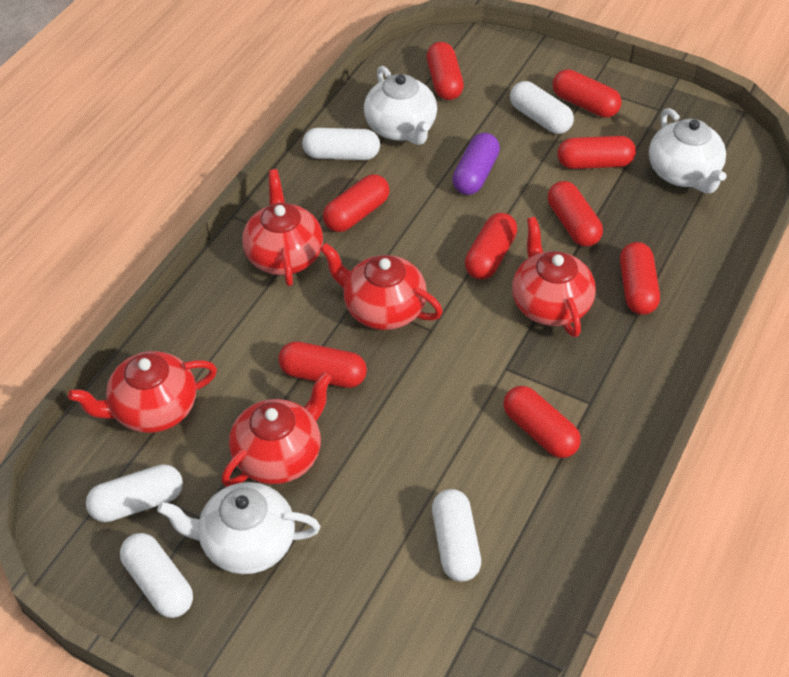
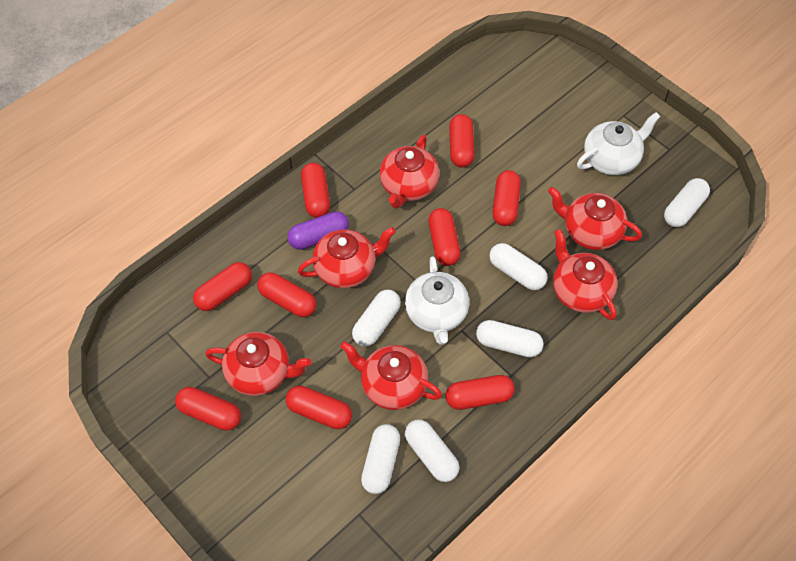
red teapot: [68,351,217,433] [221,372,332,487] [242,169,323,286] [320,243,443,330] [512,217,596,337] = 5 -> [205,332,312,396] [298,227,396,288] [340,341,442,410] [380,135,439,209] [548,187,642,250] [553,229,618,320] = 6
white capsule: [86,464,183,522] [120,533,193,618] [302,128,380,160] [432,489,481,582] [510,81,574,134] = 5 -> [352,290,401,346] [361,424,400,494] [405,419,459,482] [476,320,544,357] [489,243,548,290] [664,178,710,227] = 6
white teapot: [157,482,320,574] [364,66,437,145] [649,108,727,193] = 3 -> [405,256,469,345] [577,112,661,175] = 2

